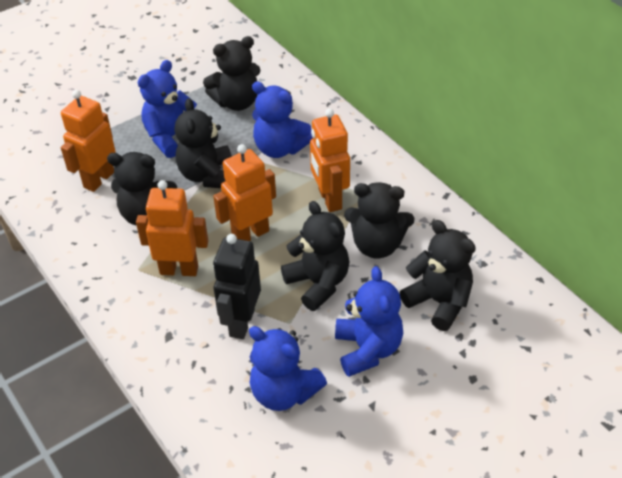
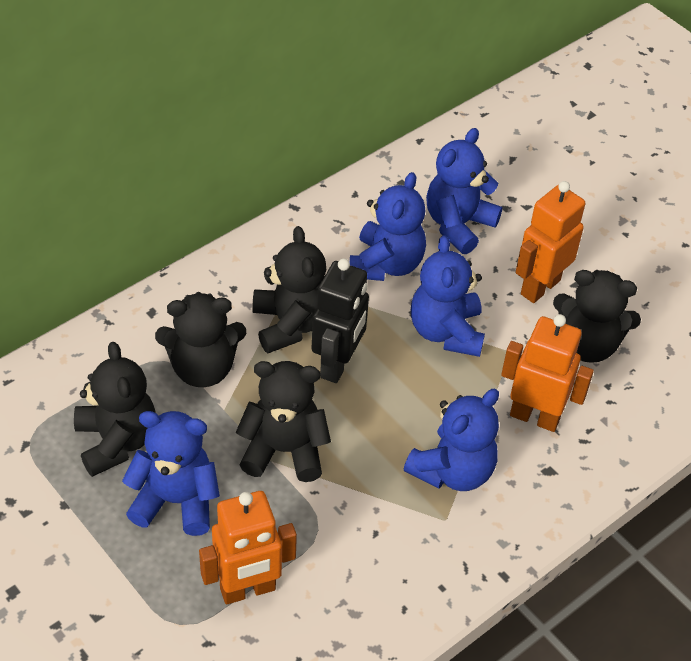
black teddy bear: [107,152,177,226] [175,98,232,188] [203,36,260,111] [281,201,349,311] [344,182,414,259] [400,220,476,331] = 6 -> [74,342,156,477] [155,292,246,387] [236,361,331,482] [252,226,326,353] [553,270,641,363] = 5
blue teddy bear: [138,60,197,158] [249,326,327,411] [252,81,313,158] [335,266,403,377] = 4 -> [122,411,220,536] [350,172,426,281] [404,389,499,491] [411,235,485,357] [426,128,502,254] = 5
orange robot: [61,90,116,192] [136,180,208,276] [213,144,276,241] [310,109,350,212] = 4 -> [199,491,297,605] [501,314,594,432] [516,181,585,303] = 3

